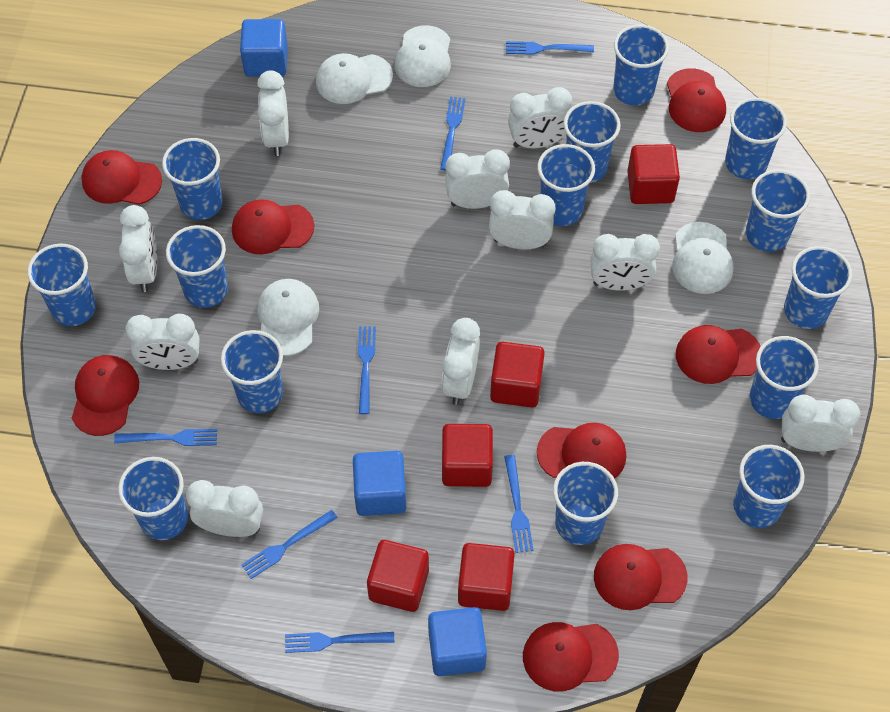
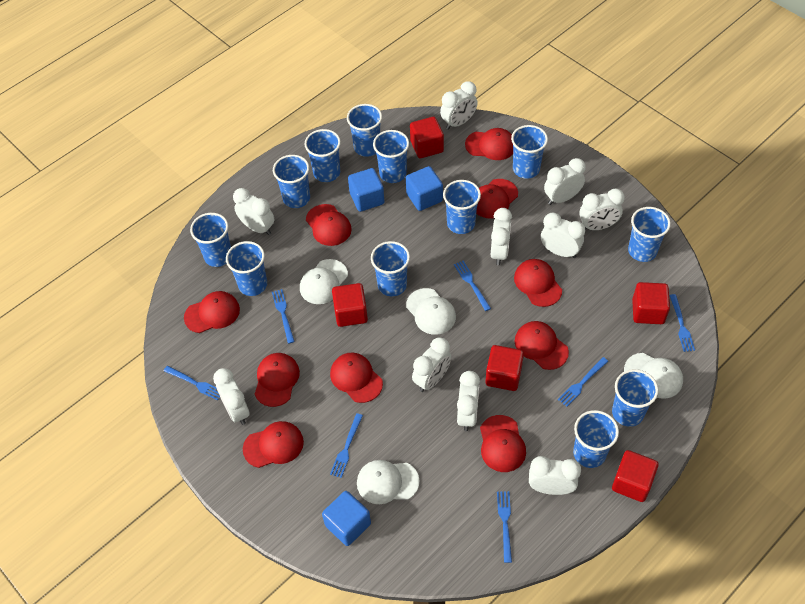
blue cup: [27,243,96,326] [118,457,188,540] [162,138,223,220] [166,225,228,308] [221,330,283,413] [537,144,595,226] [553,462,618,545] [564,101,621,183] [613,25,669,105] [725,98,787,179] [733,445,805,528] [746,170,810,252] [749,336,819,419] [784,246,852,329] = 14 -> [190,213,231,267] [226,241,267,296] [273,155,310,208] [305,129,341,182] [347,104,382,157] [371,241,410,296] [373,130,409,183] [443,180,481,234] [511,125,548,179] [573,410,619,468] [612,369,658,427] [628,207,671,262] = 12
red cap: [72,355,139,436] [81,150,162,205] [232,199,314,254] [523,622,619,692] [537,423,626,479] [594,544,688,610] [667,68,726,132] [676,325,761,384] = 8 -> [184,291,240,333] [243,421,304,468] [255,353,300,407] [306,204,352,246] [330,352,383,403] [465,128,513,160] [476,179,518,219] [480,415,526,472] [514,259,562,307] [515,321,569,370] = 10

